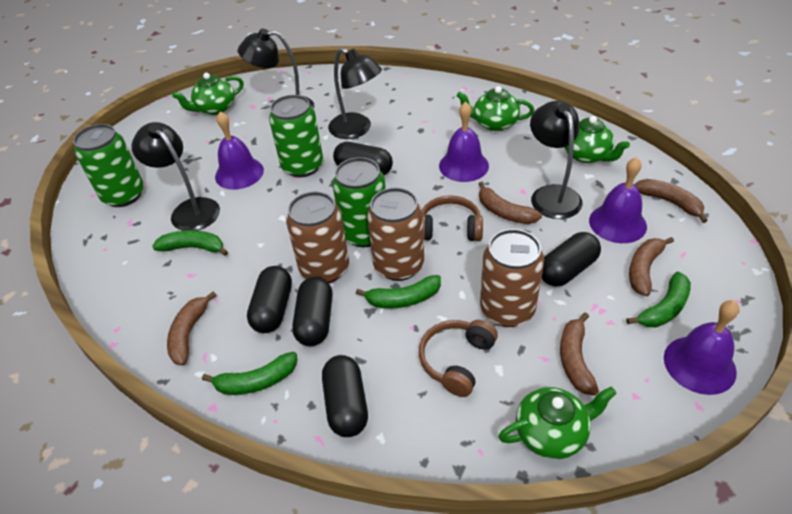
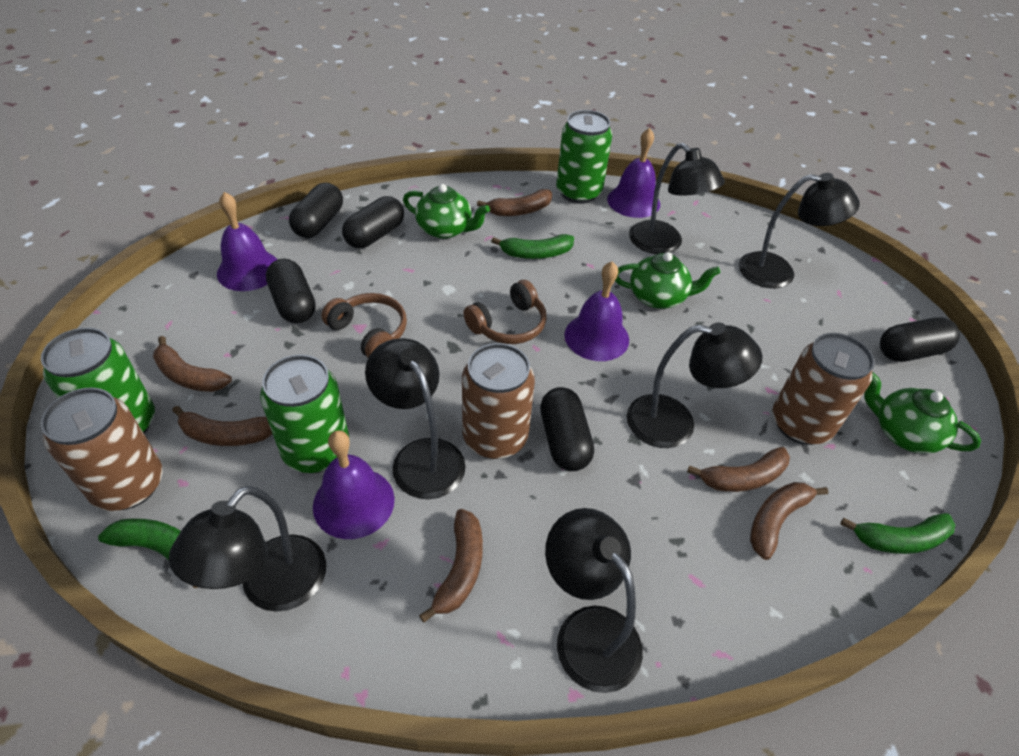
black lamp: [131,122,220,231] [238,29,314,109] [328,48,382,139] [530,101,583,219] = 4 -> [169,486,326,612] [365,338,466,499] [545,508,643,693] [627,322,762,448] [629,143,725,254] [739,173,860,288] = 6
brown banana: [167,291,217,366] [479,182,542,224] [560,312,599,395] [629,237,674,296] [634,179,708,223] = 5 -> [153,336,232,392] [172,406,272,446] [419,509,483,623] [477,189,552,216] [687,447,790,492] [750,482,828,560] = 6
green banana: [152,230,228,256] [202,352,297,395] [356,275,441,308] [627,272,691,327] = 4 -> [98,518,198,588] [491,234,574,259] [840,513,955,554] = 3
green teapot: [172,73,244,115] [456,86,534,131] [499,387,617,459] [564,116,630,163] = 4 -> [403,184,490,239] [615,252,721,309] [864,372,981,454] = 3

